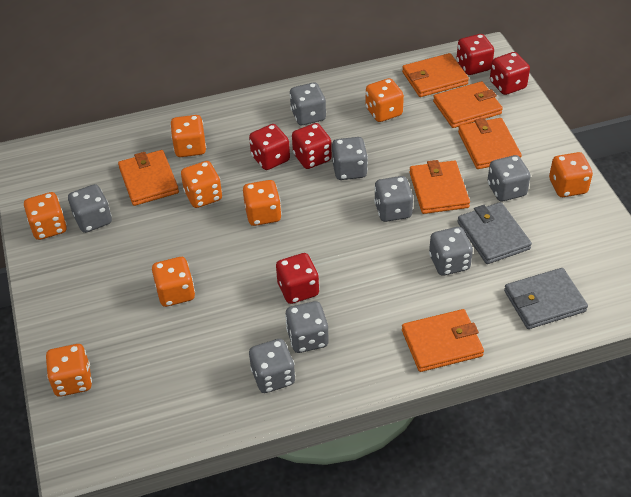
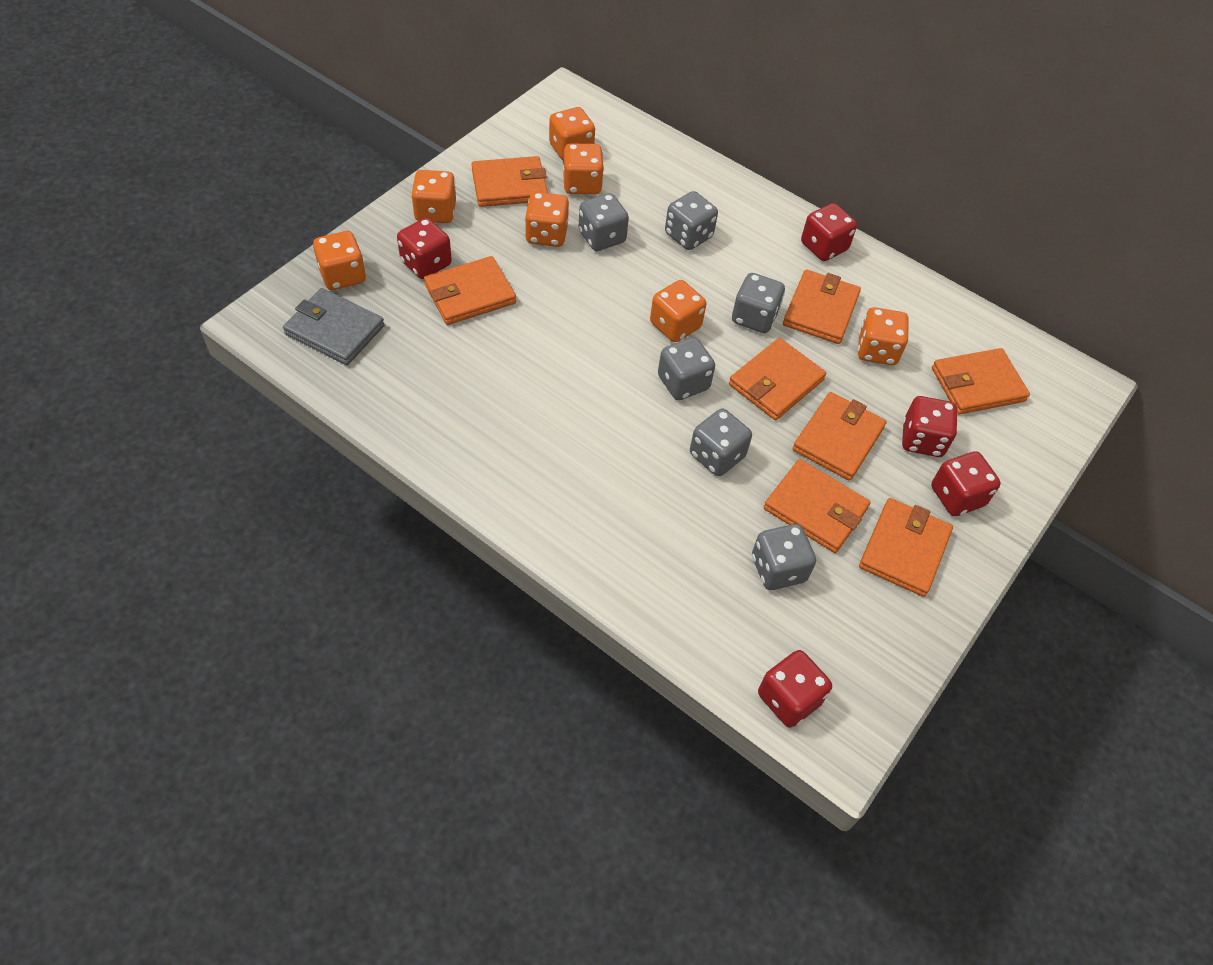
grey dice: [68,184,112,233] [249,339,295,393] [285,301,329,353] [290,82,326,125] [332,137,368,180] [374,176,413,222] [429,227,473,276] [487,155,531,201] = 8 -> [579,193,629,251] [658,337,715,400] [665,191,718,250] [690,408,752,476] [732,273,785,333] [752,524,816,590] = 6
grey wallet: [457,202,532,264] [504,268,588,329] = 2 -> [283,288,385,365] = 1
orange dice: [24,192,67,240] [46,344,92,397] [152,257,195,307] [170,115,206,157] [181,161,222,208] [243,180,282,226] [366,78,404,122] [549,152,593,197] = 8 -> [313,231,366,290] [411,170,456,223] [525,192,569,247] [549,107,595,161] [563,144,604,194] [650,280,706,342] [858,307,909,365] = 7
orange wallet: [118,150,179,206] [402,53,469,97] [402,309,484,372] [409,160,470,214] [433,81,503,128] [458,118,522,169] = 6 -> [424,256,516,325] [471,156,548,207] [729,338,826,420] [764,459,871,553] [783,269,861,344] [792,392,887,481] [859,498,953,597] [932,348,1030,414] = 8

